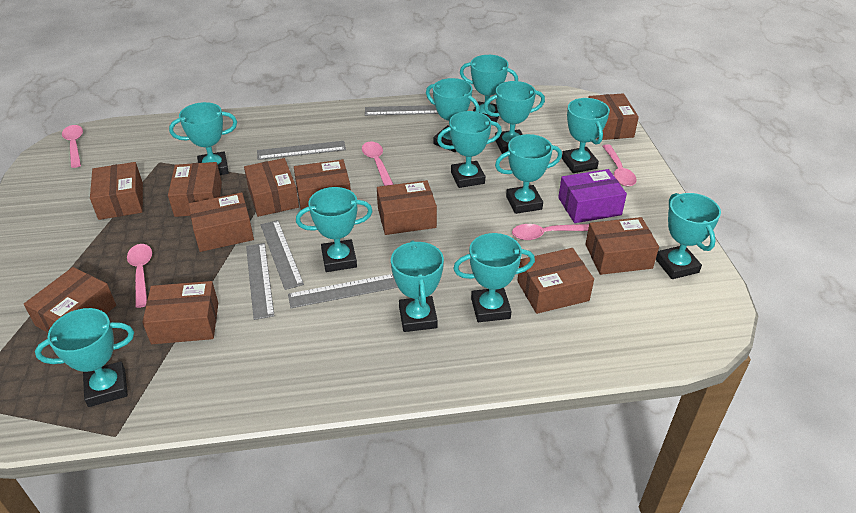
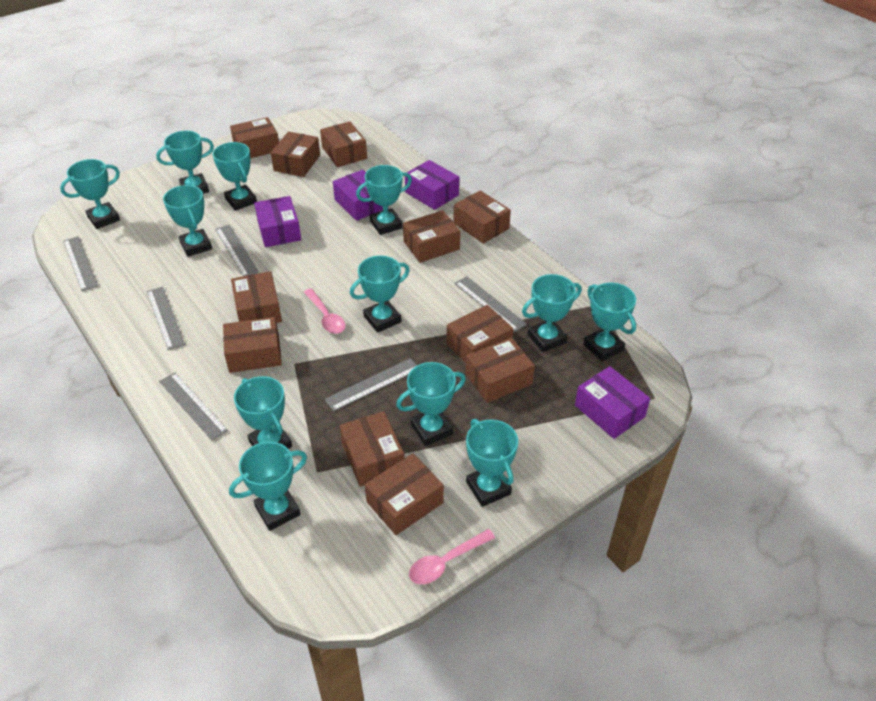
grey ruler: [246,243,275,320] [257,141,346,160] [261,220,304,290] [288,274,398,308] [365,105,438,116] = 5 -> [63,236,98,291] [146,287,185,350] [159,373,228,441] [215,225,259,276] [325,358,417,411] [455,276,527,332] = 6
pink spoon: [62,125,83,168] [127,244,152,308] [362,141,394,186] [512,224,589,240] [603,144,637,187] = 5 -> [304,289,346,334] [409,529,495,584] = 2
purple box: [558,169,627,223] = 1 -> [254,196,301,247] [333,170,383,221] [405,160,459,210] [575,366,650,439] = 4

